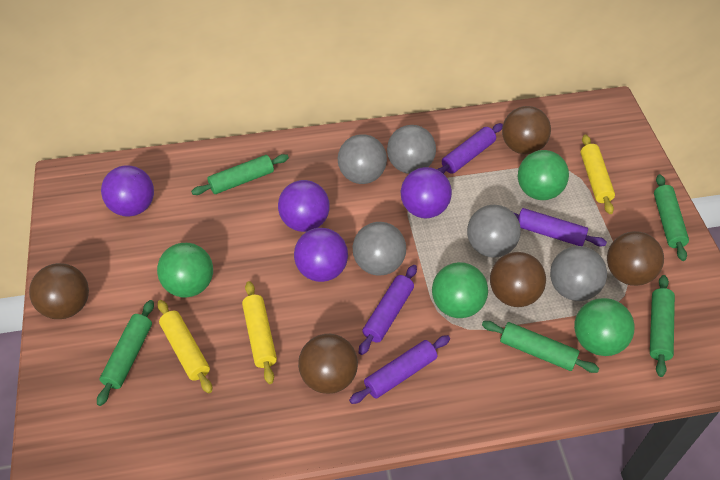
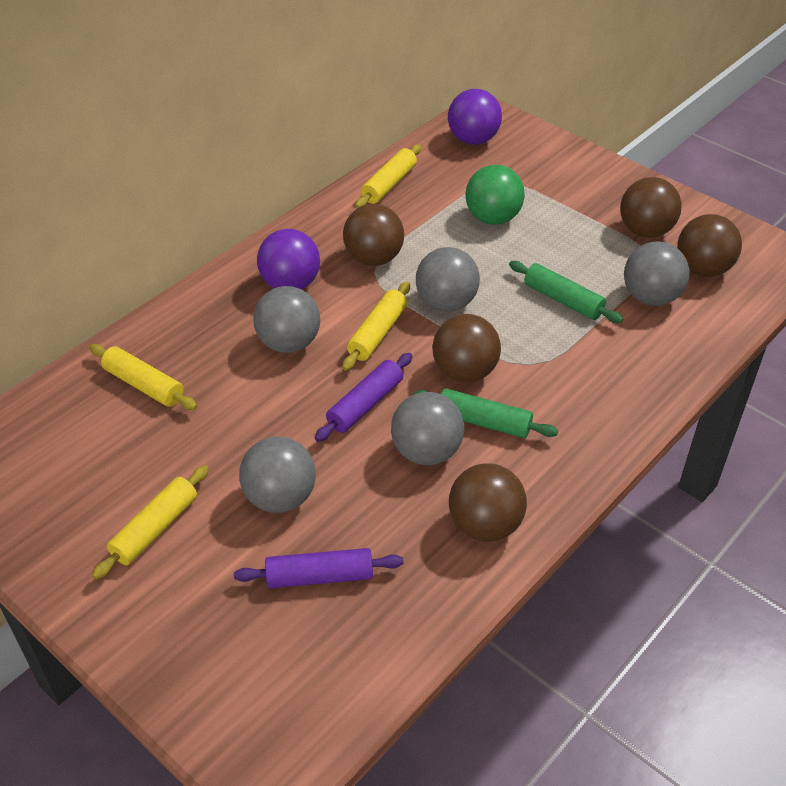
green ball: [157,243,213,297] [432,262,488,318] [518,150,569,200] [574,298,634,356] = 4 -> [465,165,525,225] = 1
green rolling pin: [97,300,154,406] [191,154,289,195] [482,321,599,373] [650,275,675,377] [654,174,689,261] = 5 -> [414,388,558,438] [509,261,623,323] = 2
purple ball: [101,165,154,216] [278,180,330,232] [294,228,348,282] [401,167,452,218] = 4 -> [257,229,320,289] [448,89,502,145] = 2
purple rolling pin: [349,335,450,404] [359,265,417,355] [437,123,503,174] [513,208,607,247] = 4 -> [234,548,404,588] [315,353,412,442] = 2
yellow rolling pin: [157,300,212,393] [242,281,277,384] [580,135,615,214] = 3 -> [89,344,197,410] [92,465,209,580] [342,282,410,371] [355,144,421,208] = 4

